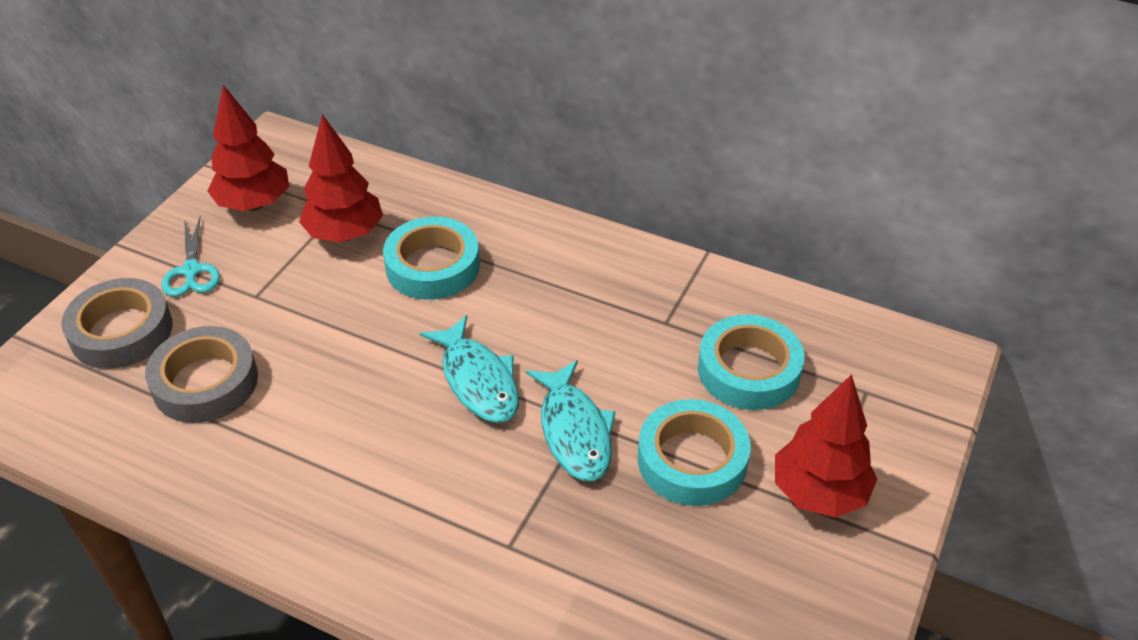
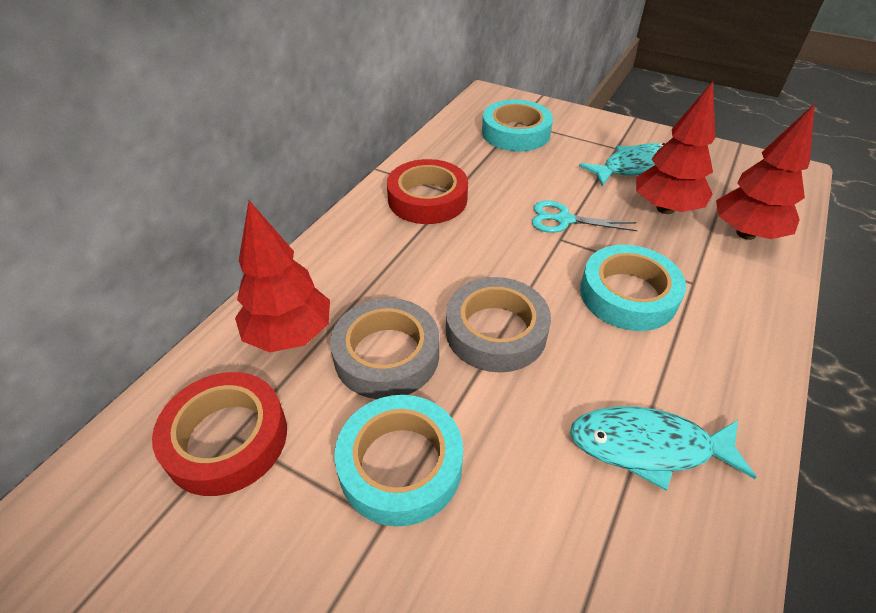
red tape: none = 0 -> [152,372,287,496] [387,159,468,224] = 2

